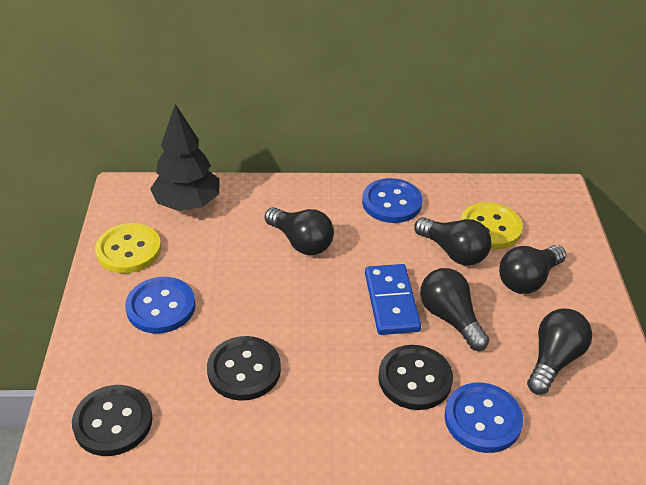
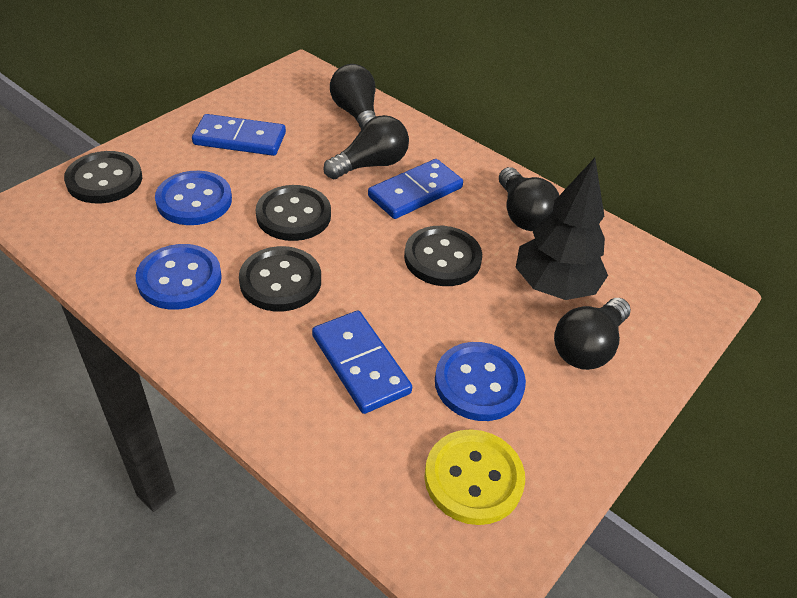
black button: [72,385,153,456] [207,336,281,401] [378,345,453,410] = 3 -> [64,151,142,203] [239,246,321,311] [256,185,331,241] [404,226,482,286] = 4
black light bulb: [265,207,334,255] [414,217,492,265] [420,268,489,351] [499,245,566,294] [527,309,592,395] = 5 -> [323,115,409,179] [330,64,376,130] [499,167,559,231] [554,298,631,370] = 4
blue domino: [365,264,421,335] = 1 -> [192,114,286,156] [312,311,412,414] [368,159,463,219] = 3
yellow button: [95,223,161,273] [460,202,523,250] = 2 -> [424,429,525,525] = 1

